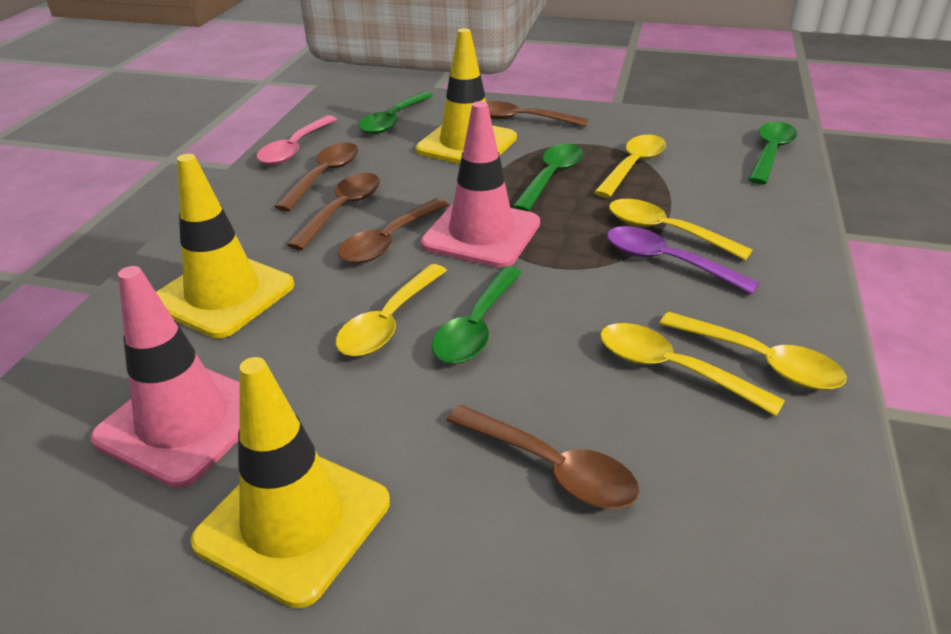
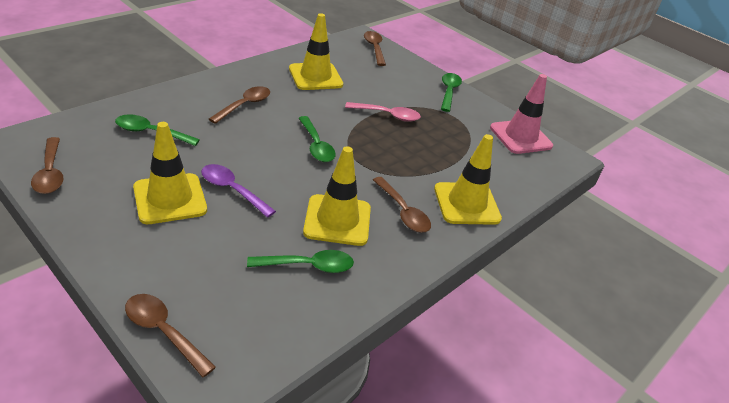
pink traffic cone: [90,266,240,488] [421,101,540,268] = 2 -> [490,74,553,154] = 1
yellow spoon: [336,264,447,357] [594,135,666,198] [600,323,785,416] [609,199,753,260] [659,312,847,390] = 5 -> none = 0
yellow traffic cone: [156,154,294,338] [190,357,390,608] [416,28,517,164] = 3 -> [133,122,207,224] [289,13,343,90] [303,146,371,246] [434,134,502,225] = 4

